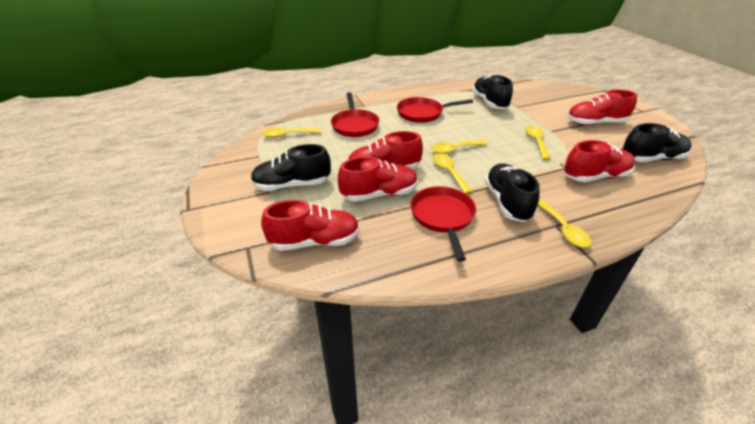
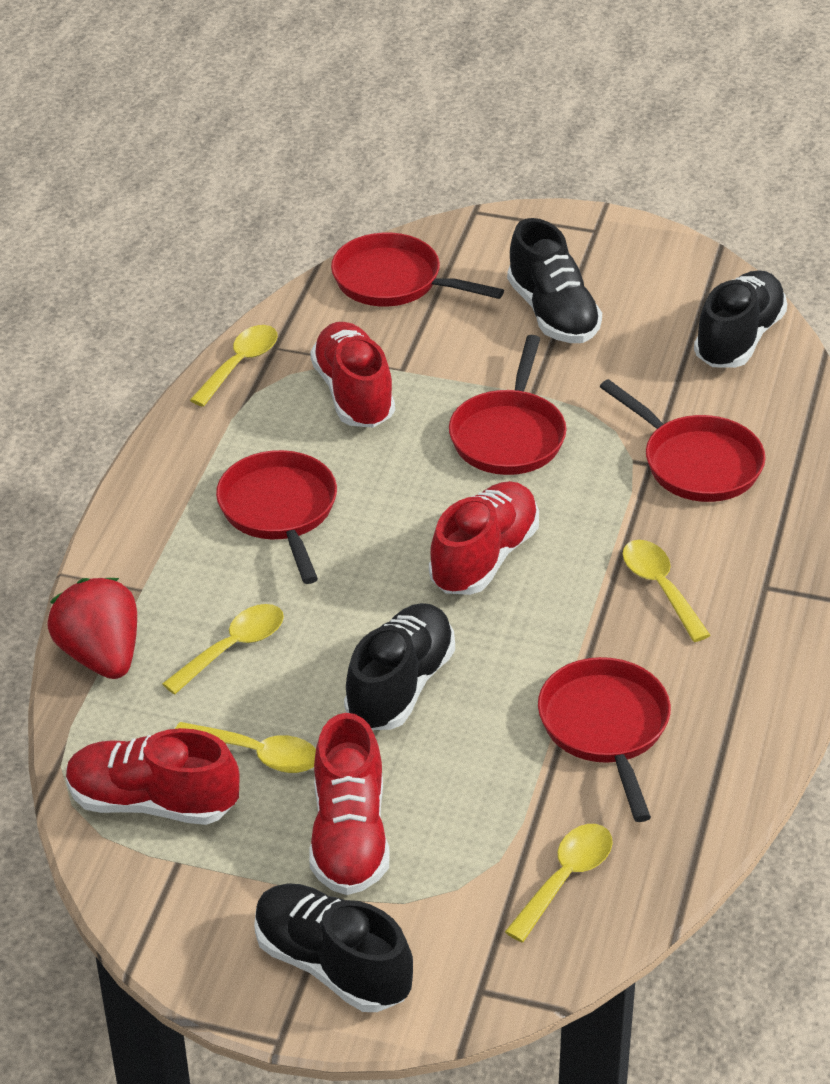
red pan: [331,92,379,137] [397,97,473,123] [410,186,476,262] = 3 -> [216,450,337,584] [331,233,504,307] [449,335,567,475] [538,657,671,822] [600,379,766,502] = 5
red shoe: [261,200,360,251] [338,157,418,202] [348,131,423,169] [564,140,635,182] [567,90,637,125] = 5 -> [66,728,239,825] [309,713,390,895] [310,322,395,428] [429,481,539,595] = 4
red strawberry: none = 0 -> [47,578,137,679] = 1

